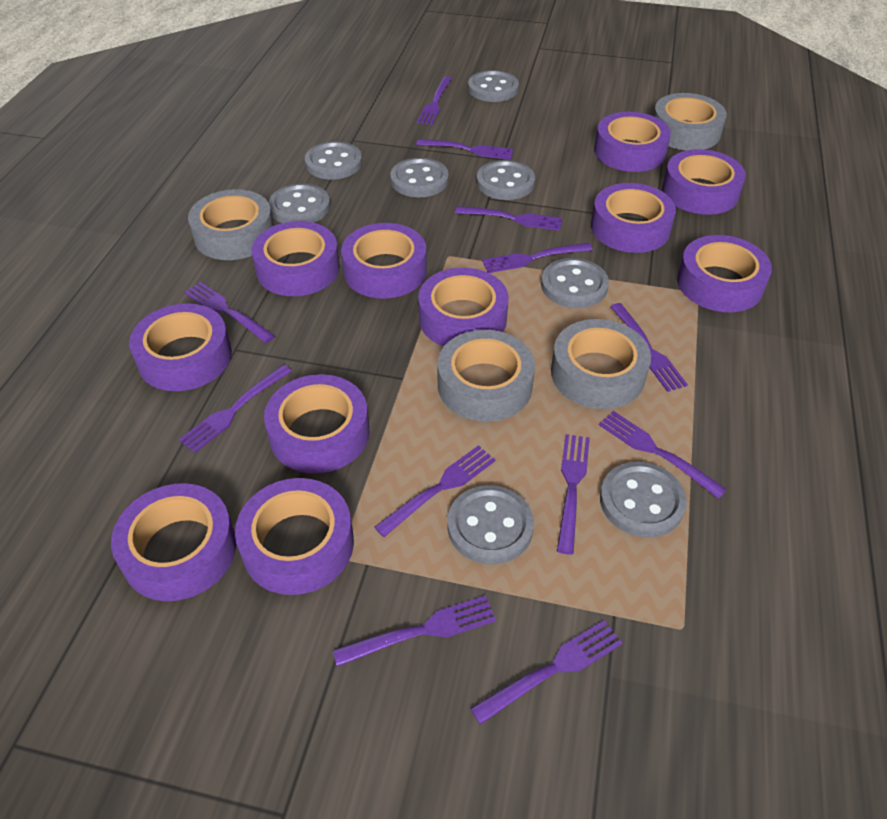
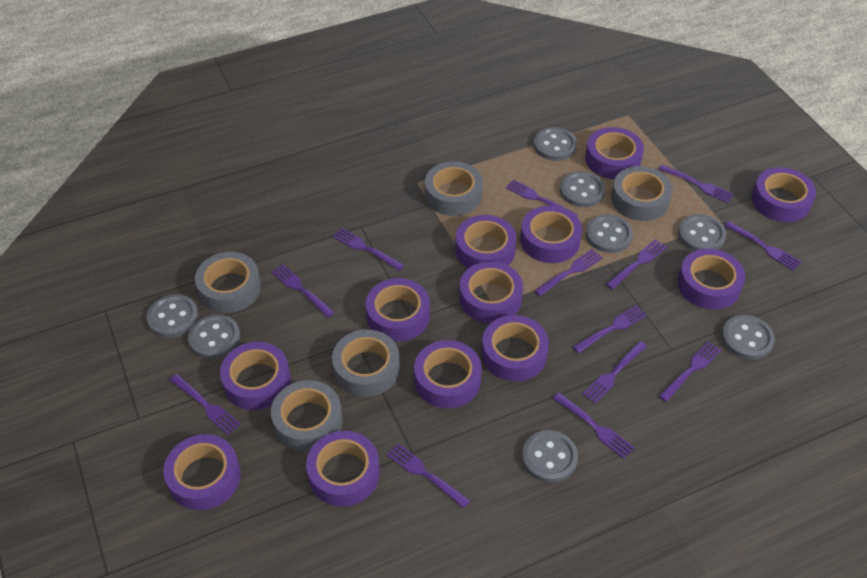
grey tape: [188,189,274,260] [438,330,535,422] [551,319,651,409] [653,93,727,150] = 4 -> [195,252,261,313] [271,380,342,452] [332,330,400,397] [425,161,483,216] [611,166,673,221] = 5
purple fork: [179,364,292,453] [184,282,275,343] [333,595,496,667] [374,445,496,537] [416,139,513,160] [417,76,452,125] [455,206,562,231] [470,620,622,725] [482,243,593,273] [557,434,590,555] [599,411,727,499] [610,303,688,392] = 12 -> [170,374,241,435] [271,264,334,317] [333,228,404,271] [386,443,470,508] [506,179,578,216] [534,249,603,296] [553,393,634,459] [573,305,647,353] [582,341,647,404] [606,239,667,289] [658,165,734,203] [659,341,721,402] [725,221,801,271] = 13
purple tape: [111,483,237,601] [129,304,232,391] [235,478,354,595] [251,221,340,296] [264,374,369,474] [341,223,427,299] [418,267,509,346] [591,183,676,253] [594,112,671,172] [662,149,746,215] [677,235,772,312] = 11 -> [163,434,241,510] [220,342,291,410] [306,431,380,506] [366,278,430,342] [414,340,482,408] [455,215,517,269] [459,261,523,324] [482,315,549,381] [520,205,582,263] [585,127,644,179] [678,249,745,310] [752,167,816,222] = 12

